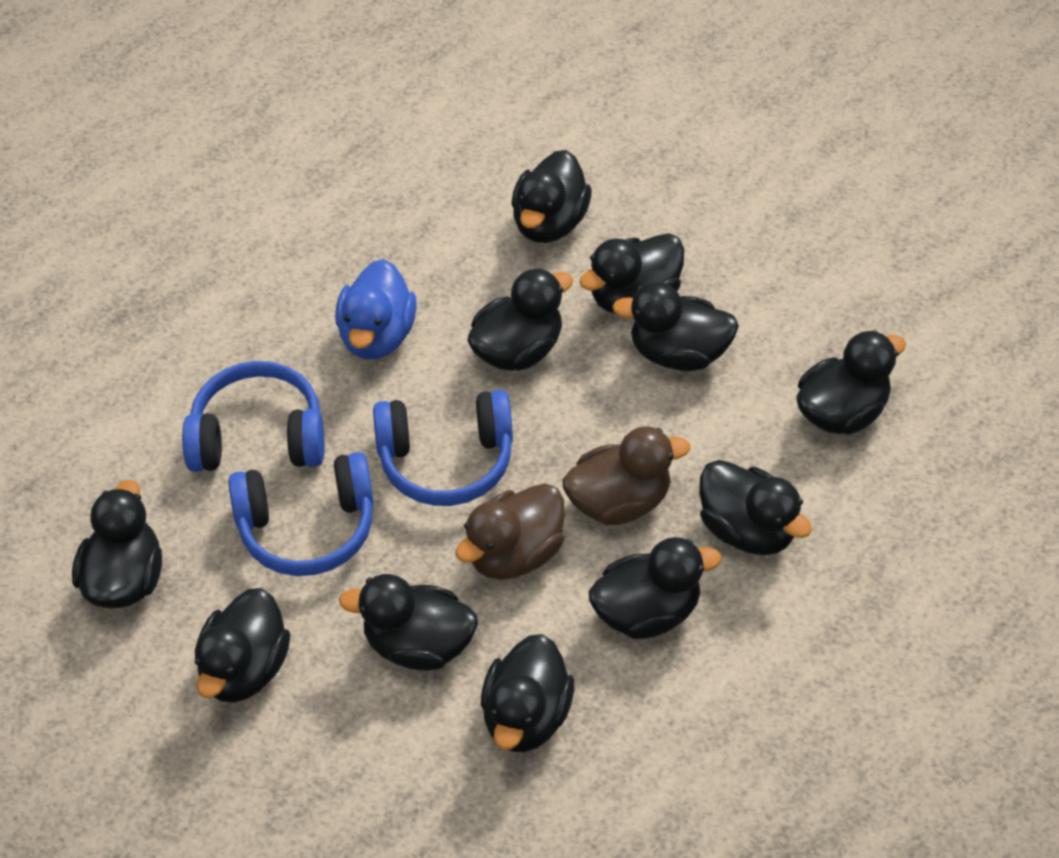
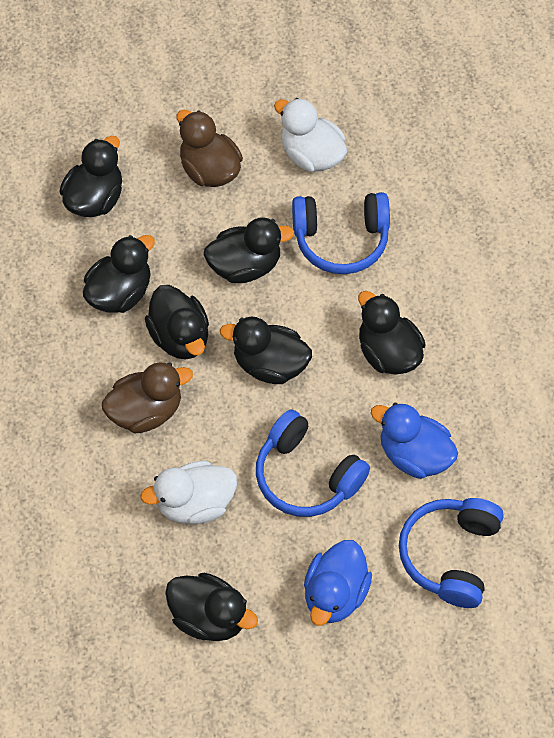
black duck: [72,480,162,608] [195,588,290,703] [339,574,478,671] [467,268,573,371] [481,634,575,752] [511,150,592,243] [580,233,684,314] [588,537,721,639] [612,282,739,371] [699,460,812,555] [797,330,906,435] = 11 -> [59,136,122,217] [83,235,155,313] [145,285,209,359] [165,573,258,641] [204,217,294,283] [220,317,312,384] [358,291,426,375] = 7
blue duck: [335,259,417,359] = 1 -> [304,540,372,626] [371,403,458,479] = 2
white duck: none = 0 -> [140,461,237,524] [274,98,347,172] = 2

